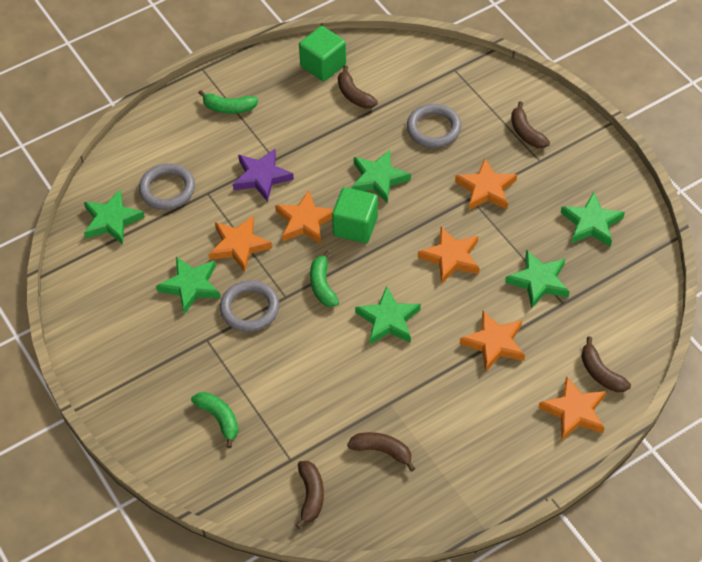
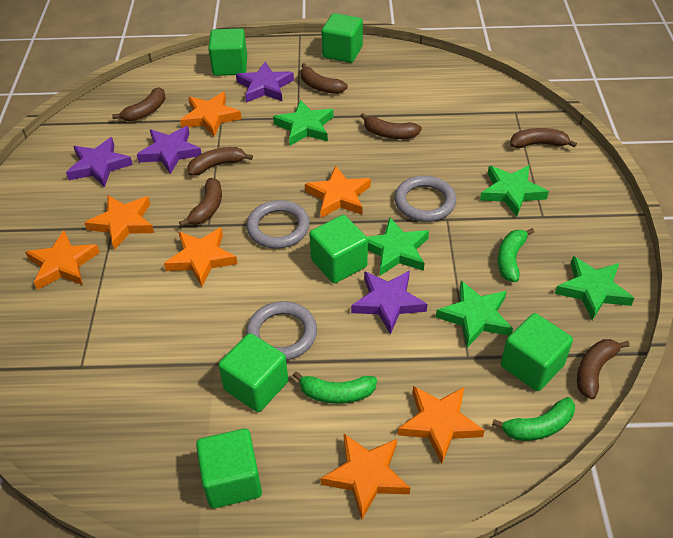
brown banana: [295,461,324,529] [338,65,378,109] [347,432,415,471] [511,101,550,148] [581,336,631,392] = 5 -> [112,87,165,122] [179,178,222,227] [187,147,253,176] [300,63,348,94] [360,113,422,139] [510,128,577,148] [577,339,630,400] = 7
green cube: [299,26,346,81] [332,187,378,243] = 2 -> [196,428,262,508] [208,28,247,76] [218,333,288,412] [309,215,368,283] [322,13,363,63] [501,313,573,391] = 6
green star: [84,190,145,244] [156,256,221,314] [351,150,411,203] [355,286,421,344] [505,250,570,309] [561,192,625,247] = 6 -> [273,100,334,146] [367,217,429,276] [436,281,513,348] [480,165,549,217] [555,256,634,321] = 5
orange star: [209,216,272,272] [275,190,334,244] [418,227,480,284] [455,158,517,210] [460,311,525,372] [539,376,606,440] = 6 -> [25,230,100,290] [84,195,154,250] [164,227,237,287] [180,92,242,137] [305,165,371,218] [321,434,410,520] [398,386,485,464] = 7
purple star: [233,149,294,202] = 1 -> [66,137,133,187] [137,126,202,174] [236,62,294,103] [351,271,427,335] = 4

